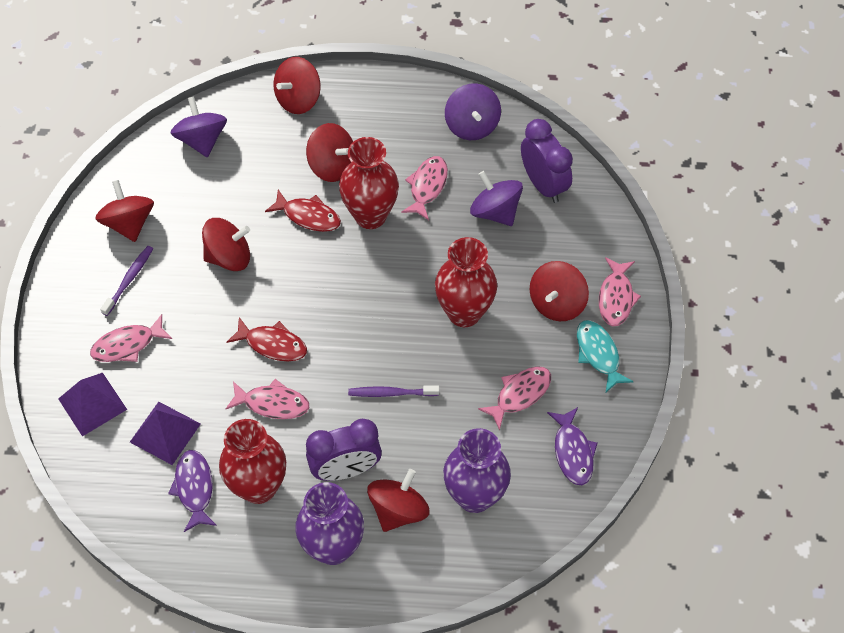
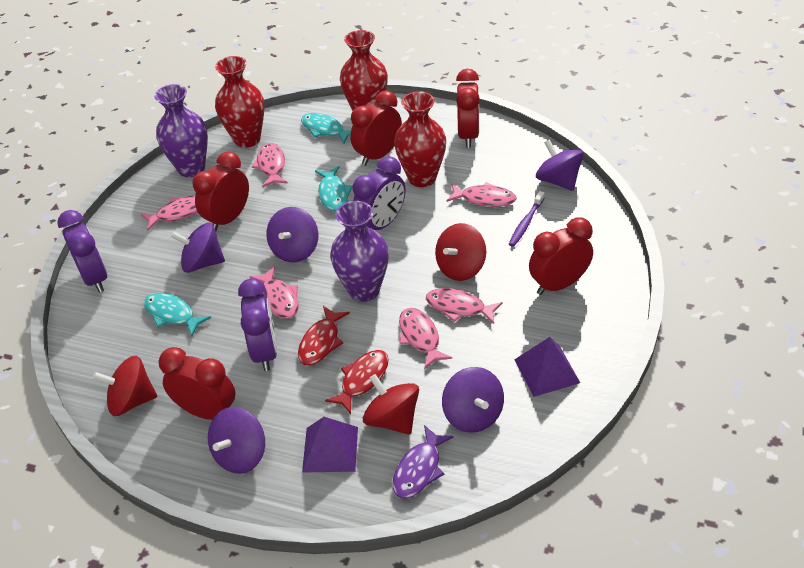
pink fish: [90,314,172,362] [226,379,309,419] [401,156,448,220] [478,366,551,431] [599,257,641,326] = 5 -> [141,195,198,231] [250,266,299,319] [252,143,287,188] [399,308,452,369] [426,288,503,324] [446,182,517,207] = 6
purple clock: [306,419,382,481] [521,119,573,203] = 2 -> [57,210,107,293] [238,278,277,371] [353,156,405,230] = 3
purple fish: [168,450,217,532] [547,407,598,485] = 2 -> [393,425,454,499] = 1
purple spinning top: [171,96,227,157] [445,83,501,140] [470,171,523,226] = 3 -> [171,223,225,273] [208,407,265,474] [266,207,318,262] [442,367,504,433] [536,139,584,191] = 5
purple toothbrush: [100,246,153,316] [348,386,439,397] = 2 -> [509,191,545,247] = 1
red clock: none = 0 -> [159,347,236,420] [193,152,249,231] [350,90,402,166] [456,69,480,148] [529,217,593,295] = 5
red spinning top: [95,180,154,242] [202,218,250,271] [274,57,321,114] [306,123,353,182] [367,469,430,532] [530,261,589,321] = 6 -> [93,356,157,416] [363,374,419,435] [435,223,486,281] = 3
turquoise fish: [577,320,634,392] = 1 -> [144,293,211,336] [301,113,351,144] [315,166,353,211] = 3

